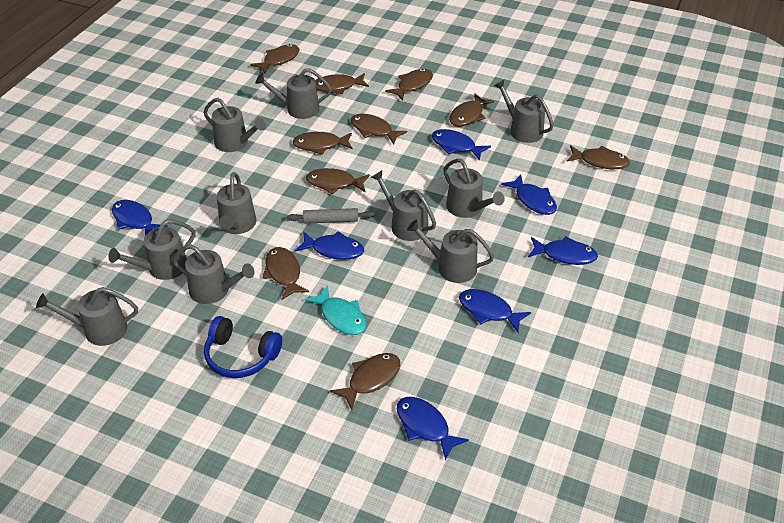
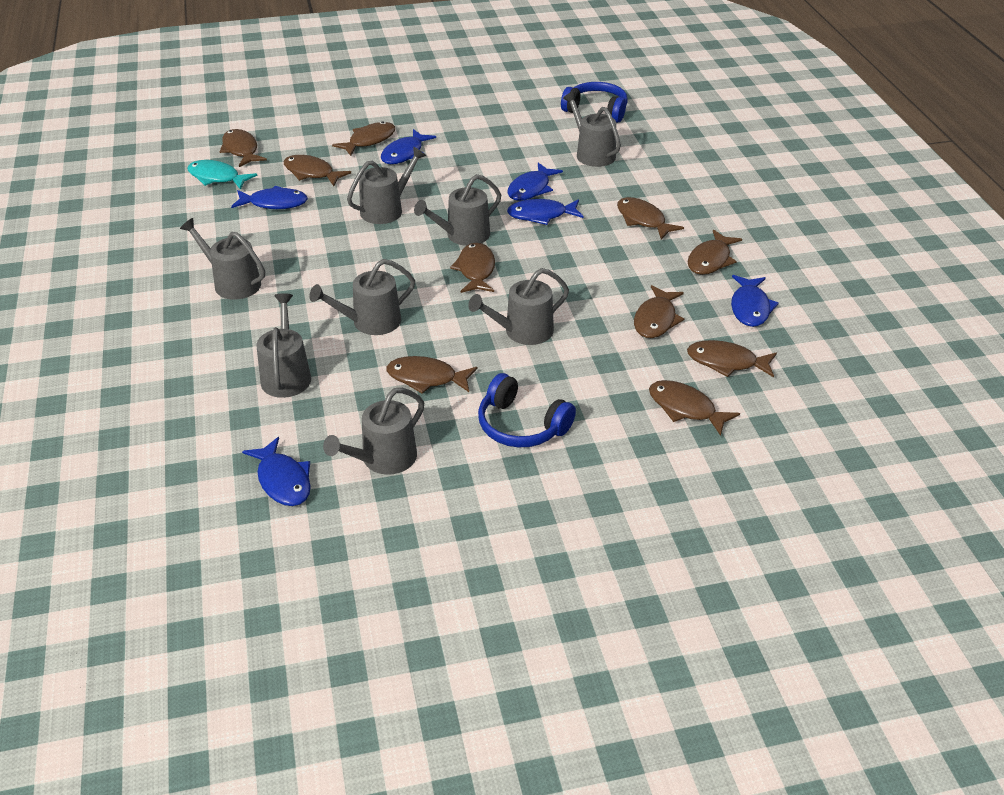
blue fish: [112,200,168,236] [295,231,364,260] [397,397,469,461] [431,129,491,161] [459,289,531,332] [501,174,557,215] [528,236,598,265] = 7 -> [231,186,308,209] [242,437,311,506] [381,129,436,164] [507,199,584,225] [508,163,563,201] [731,275,779,327] = 6
blue headphones: [204,316,282,378] = 1 -> [478,373,576,447] [561,82,628,123] = 2
grey rolling pin: [287,208,374,224] = 1 -> none = 0
grey watering can: [36,287,138,346] [108,219,195,280] [172,244,255,304] [204,98,266,152] [217,172,256,234] [255,68,332,119] [371,170,436,241] [407,219,494,283] [443,159,505,218] [494,80,554,143] = 10 -> [180,218,265,299] [257,293,311,398] [309,259,415,335] [323,388,424,475] [347,147,426,224] [414,174,501,246] [468,268,569,345] [563,91,621,167] = 8

